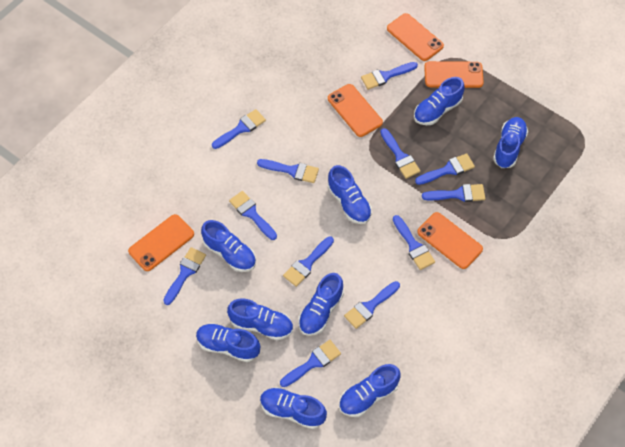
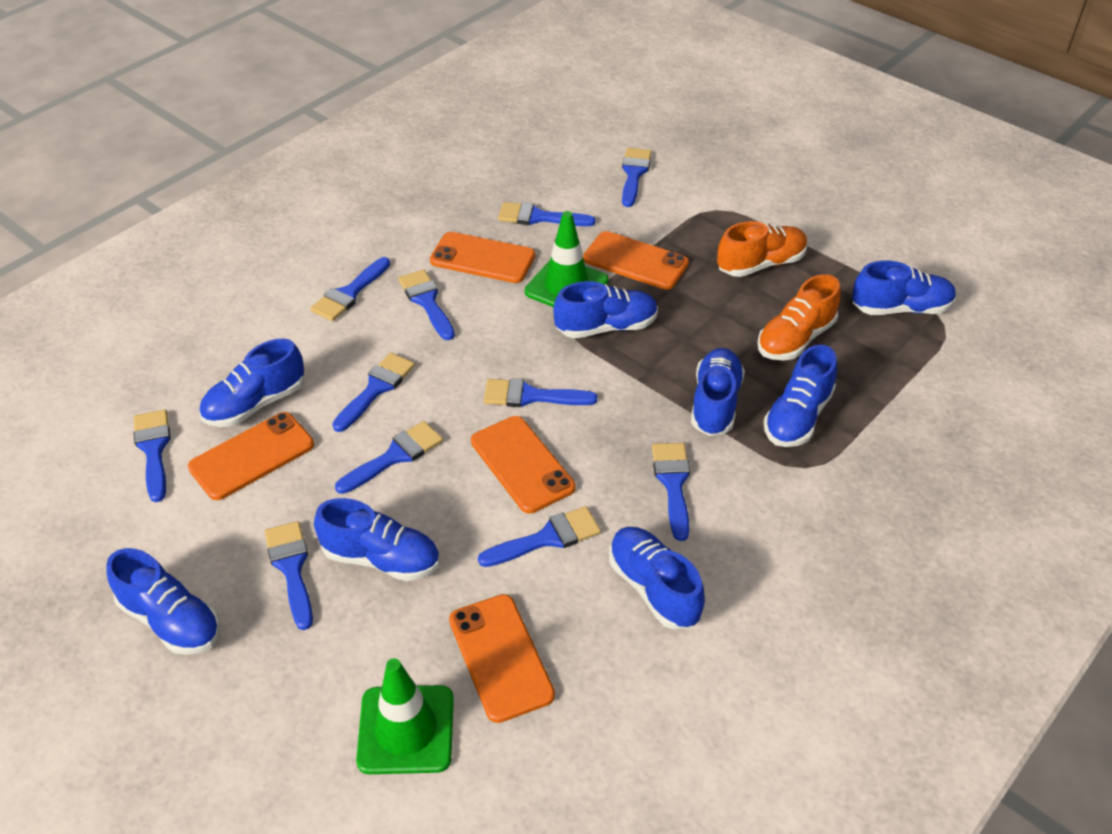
blue brush: [163,247,206,305] [212,109,266,149] [229,191,277,240] [257,159,319,183] [280,340,341,387] [283,236,334,287] [344,281,400,329] [361,62,418,90] [380,128,420,179] [393,215,435,270] [415,153,475,185] [422,184,485,202] = 12 -> [133,409,171,502] [265,521,313,630] [310,257,390,321] [333,353,415,432] [335,421,443,494] [398,270,455,340] [478,506,601,567] [484,378,597,407] [498,202,595,226] [622,148,652,207] [652,443,690,541] = 11
blue shoe: [196,323,260,362] [201,220,256,272] [227,298,293,340] [260,387,327,429] [298,273,344,336] [328,165,372,224] [339,364,400,417] [414,77,465,125] [493,117,528,168] = 9 -> [106,548,221,655] [199,338,304,427] [314,498,440,581] [553,281,658,338] [609,527,705,629] [691,348,745,436] [763,345,837,447] [852,261,956,315] = 8
green traffic cone: none = 0 -> [356,658,454,774] [525,211,608,307] = 2
orange shoe: none = 0 -> [717,221,808,277] [757,274,841,361] = 2

